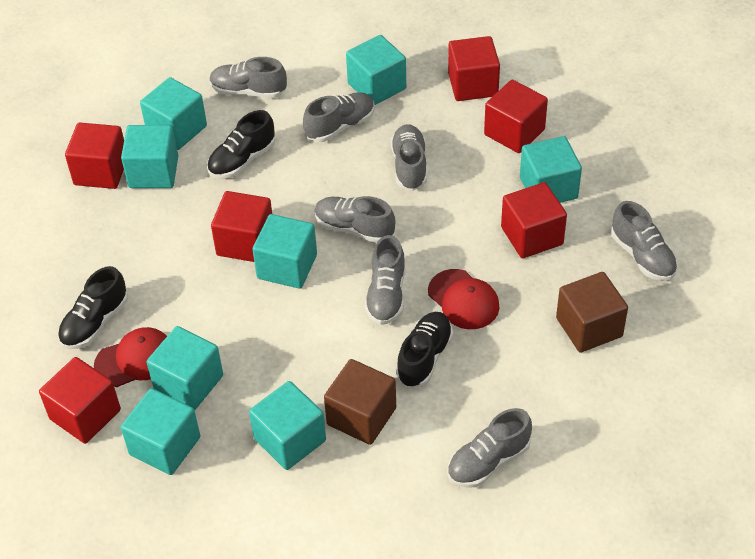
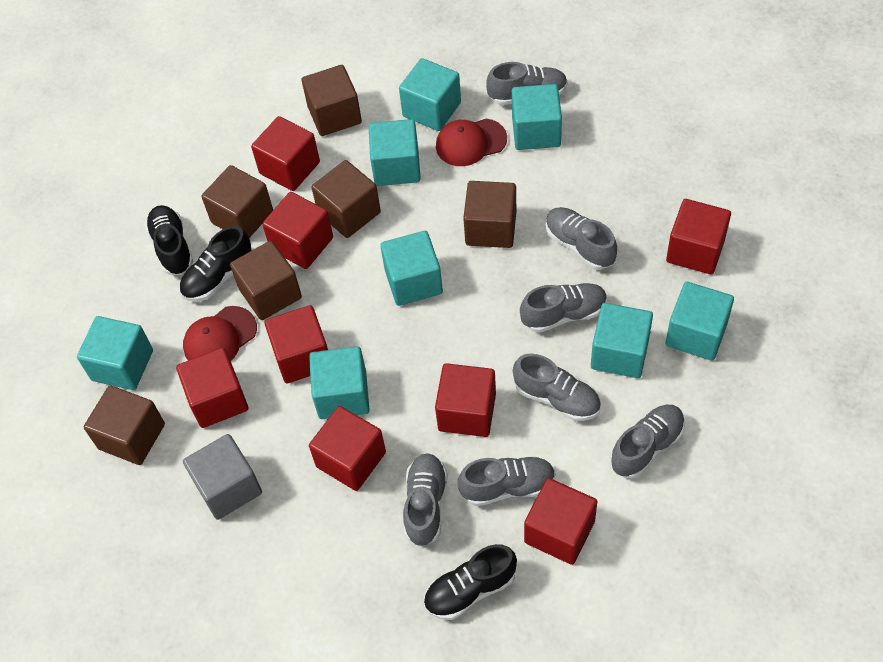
brown cube: [324,359,396,445] [556,272,628,353] = 2 -> [84,385,165,465] [202,165,273,238] [230,241,302,320] [302,65,362,136] [311,160,381,238] [463,181,516,248] = 6
grey cube: none = 0 -> [183,434,262,520] = 1
red cube: [39,357,121,444] [65,122,124,189] [211,191,272,262] [448,36,500,101] [484,80,548,153] [501,182,567,258] = 6 -> [176,348,248,428] [251,116,320,191] [262,192,333,269] [264,305,328,383] [309,406,386,491] [435,363,496,437] [524,478,597,565] [666,199,731,274] = 8

